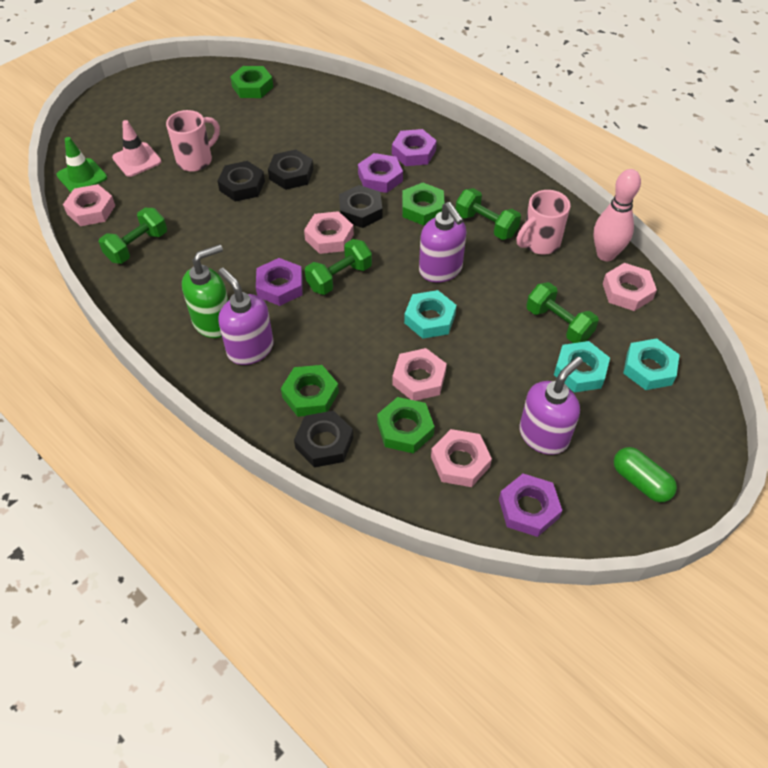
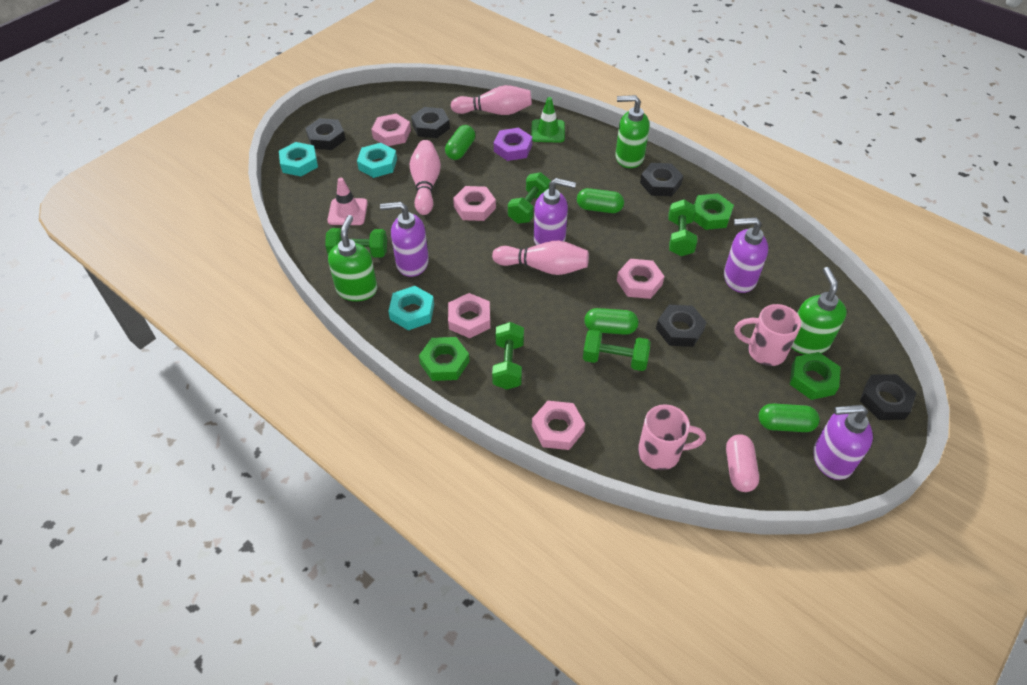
black nut: [217,161,265,202] [268,150,313,190] [294,411,353,468] [339,185,382,228] = 4 -> [305,118,346,150] [411,107,450,138] [640,163,683,196] [656,305,707,347] [860,374,916,420] = 5
green capsule: [614,447,677,502] = 1 -> [445,125,475,160] [577,188,624,213] [584,308,638,335] [759,403,820,432] = 4
green dumbbell: [99,208,167,264] [305,239,372,295] [456,188,521,240] [526,282,599,343] = 4 -> [325,228,387,258] [492,322,524,390] [508,172,551,224] [583,330,650,371] [668,199,697,256] = 5
green nut: [230,66,273,98] [281,365,339,417] [377,397,435,454] [402,183,445,225] = 4 -> [419,337,470,381] [694,193,734,230] [790,352,841,400] = 3
green soap dispenser: [182,244,229,338] = 1 -> [328,215,378,301] [615,95,650,168] [791,267,847,355] = 3
pink bowling pin: [593,169,641,261] = 1 -> [410,140,441,215] [451,85,532,115] [492,241,589,275] = 3
pink capsule: none = 0 -> [726,434,759,492] = 1
purple nut: [256,258,302,306] [358,153,403,193] [392,129,437,166] [499,474,562,537] = 4 -> [494,128,532,161] = 1
purple soap dispenser: [218,268,274,365] [419,202,466,283] [519,357,583,455] = 3 -> [380,202,429,277] [534,178,576,245] [724,217,768,293] [813,405,873,480] = 4

